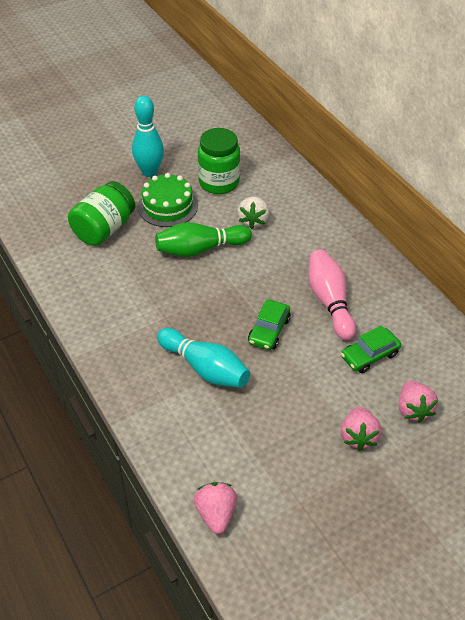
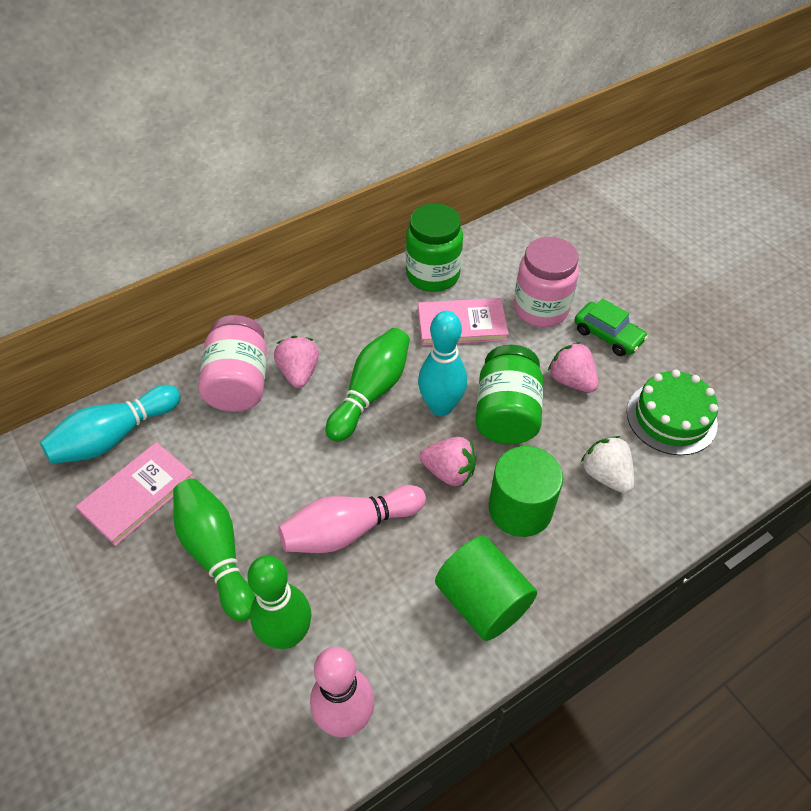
green bowling pin: [155,222,252,257] = 1 -> [173,479,255,622] [247,555,312,649] [326,328,410,442] = 3
green car: [248,299,291,350] [341,326,401,373] = 2 -> [575,298,648,356] = 1
green cylinder: none = 0 -> [435,536,537,641] [489,446,563,537] = 2
pink book: none = 0 -> [76,442,195,546] [418,298,509,346] = 2
pink bowling pin: [308,250,356,341] = 1 -> [278,485,426,553] [310,647,375,737] = 2
pink jar: none = 0 -> [198,315,267,412] [514,237,579,327] = 2

